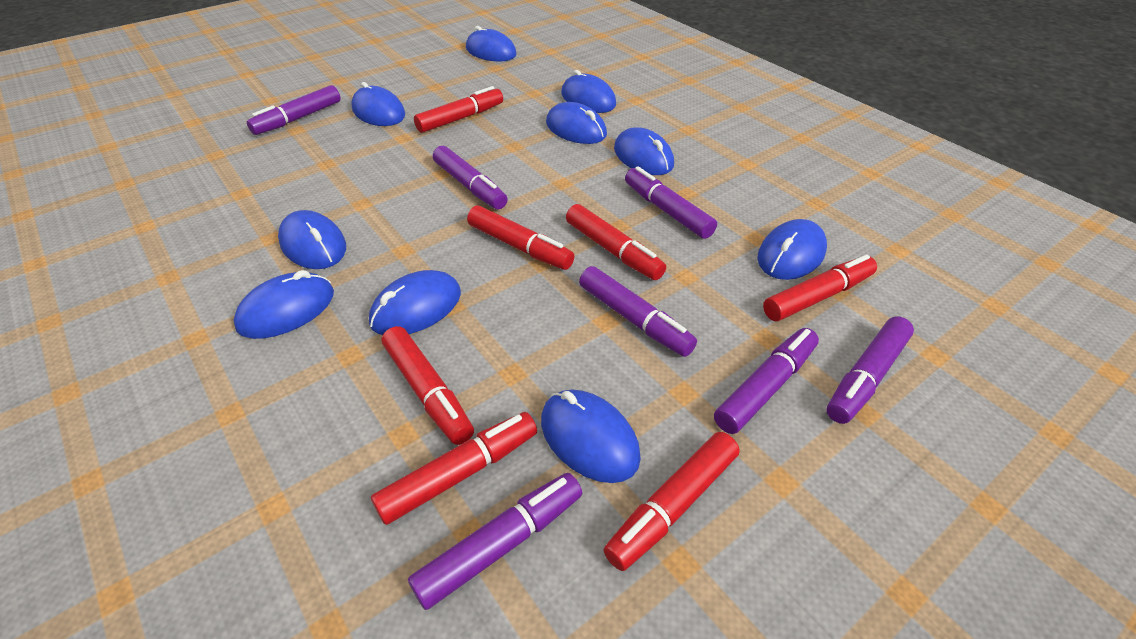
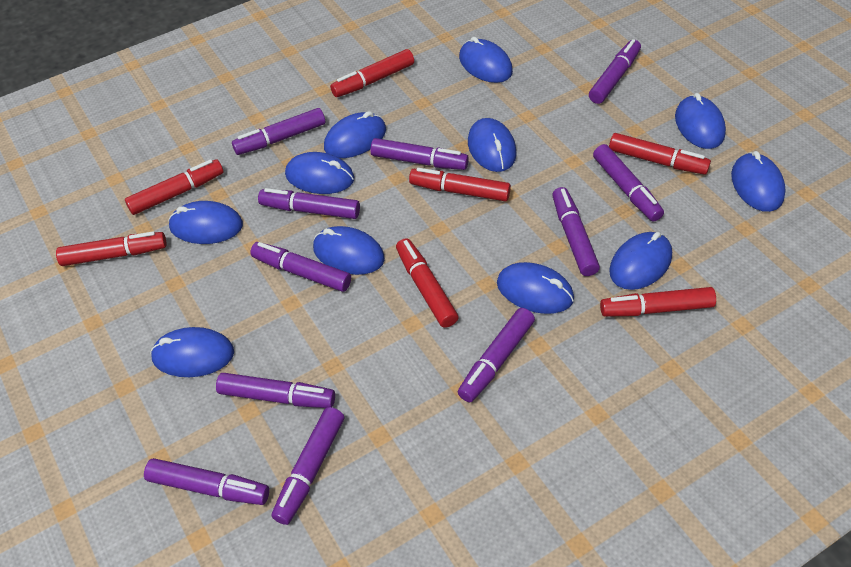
blue mouse: [234,270,334,339] [278,210,346,269] [351,82,405,126] [369,270,461,335] [466,26,517,61] [541,390,641,483] [546,102,607,144] [561,70,616,113] [614,127,674,175] [757,219,827,280] = 10 -> [150,327,234,377] [168,201,243,244] [285,152,354,194] [313,226,385,275] [324,111,386,158] [459,37,513,83] [468,118,517,172] [497,262,574,314] [609,232,672,290] [675,93,726,149] [731,151,786,212] = 11
purple marker: [247,85,341,135] [408,473,582,610] [433,146,508,209] [579,266,697,357] [625,166,717,239] [714,328,819,434] [826,317,914,424] = 7 -> [144,458,269,505] [216,373,335,408] [232,108,325,155] [250,242,351,292] [258,188,360,219] [271,407,344,525] [370,138,469,170] [458,308,535,402] [552,187,600,276] [589,39,641,104] [593,144,664,221] = 11

